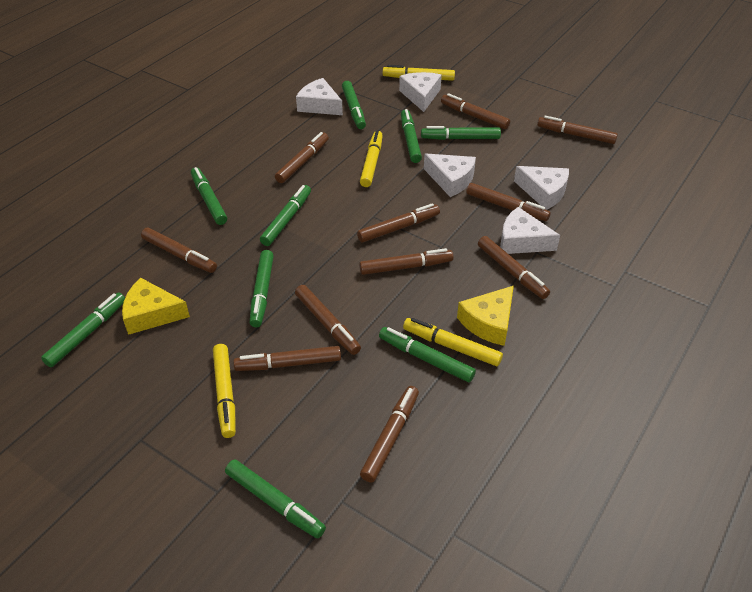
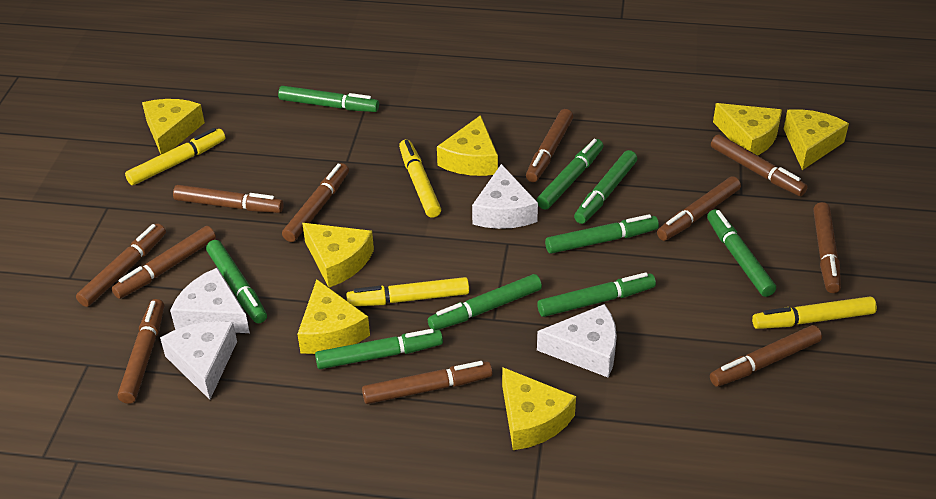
white cheese: [296,78,343,115] [399,72,442,112] [424,154,476,197] [500,207,560,254] [514,166,569,210] = 5 -> [160,321,237,400] [170,268,250,333] [472,164,538,229] [537,304,617,377] = 4
yellow cheese: [122,278,190,335] [457,286,514,346] = 2 -> [142,99,205,155] [297,279,370,354] [302,223,374,288] [437,115,498,176] [502,367,576,450] [713,103,782,156] [784,109,849,170] = 7

